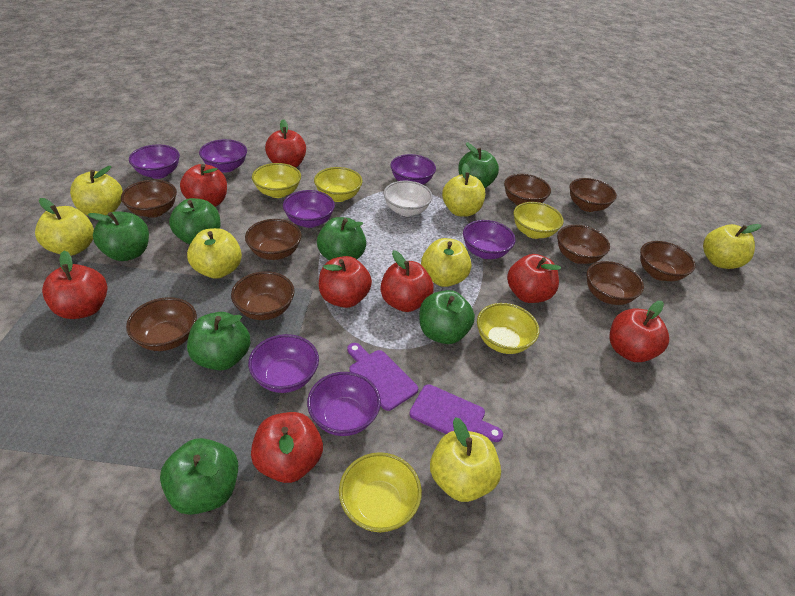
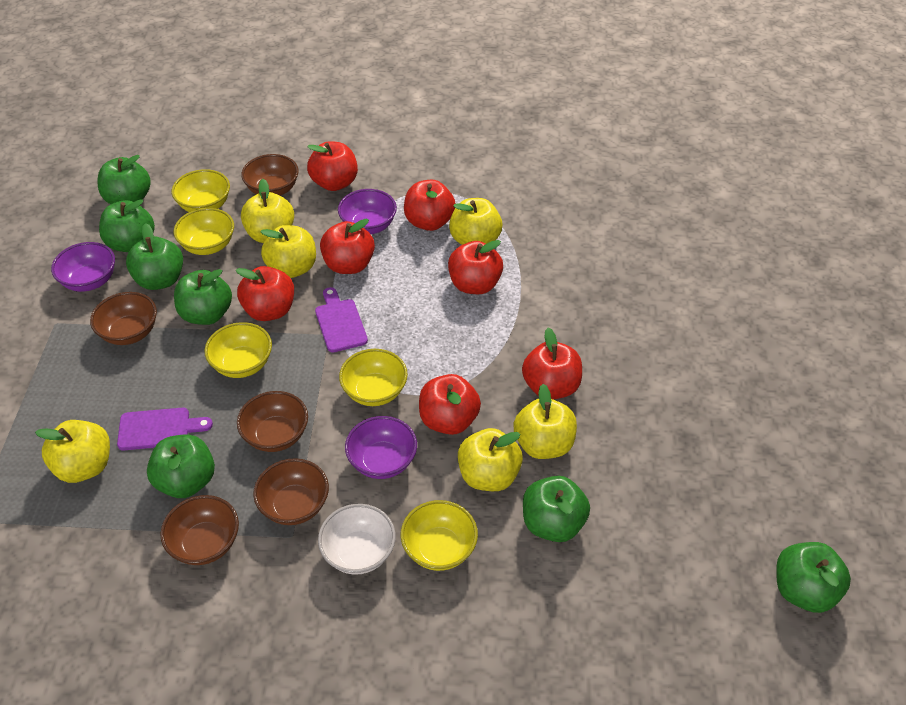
brown bowl: [121,180,177,218] [126,297,197,351] [231,271,294,320] [245,219,302,260] [504,174,551,206] [557,225,610,264] [570,178,617,212] [587,261,644,305] [640,241,695,281] = 9 -> [90,292,157,345] [160,495,239,565] [237,391,308,452] [241,154,299,196] [253,458,329,525] = 5
purple bowl: [129,144,180,179] [199,139,247,173] [248,334,319,393] [283,190,335,228] [307,372,381,436] [390,154,436,184] [463,220,515,259] = 7 -> [51,242,115,292] [338,189,397,234] [345,416,417,479] = 3
red apple: [42,251,107,319] [180,164,227,207] [251,412,323,483] [265,119,306,168] [319,256,372,308] [381,250,434,312] [507,254,561,303] [609,301,669,362] = 8 -> [236,266,294,321] [307,141,358,191] [320,219,375,274] [404,180,456,231] [419,374,481,435] [448,240,503,294] [522,328,582,399] = 7
yellow apple: [35,198,94,256] [70,166,123,216] [187,228,242,279] [421,238,472,287] [430,417,501,502] [442,163,485,217] [703,224,761,269] = 7 -> [35,420,110,483] [241,179,294,243] [260,225,316,278] [449,198,502,245] [458,428,523,491] [513,384,577,459] = 6

